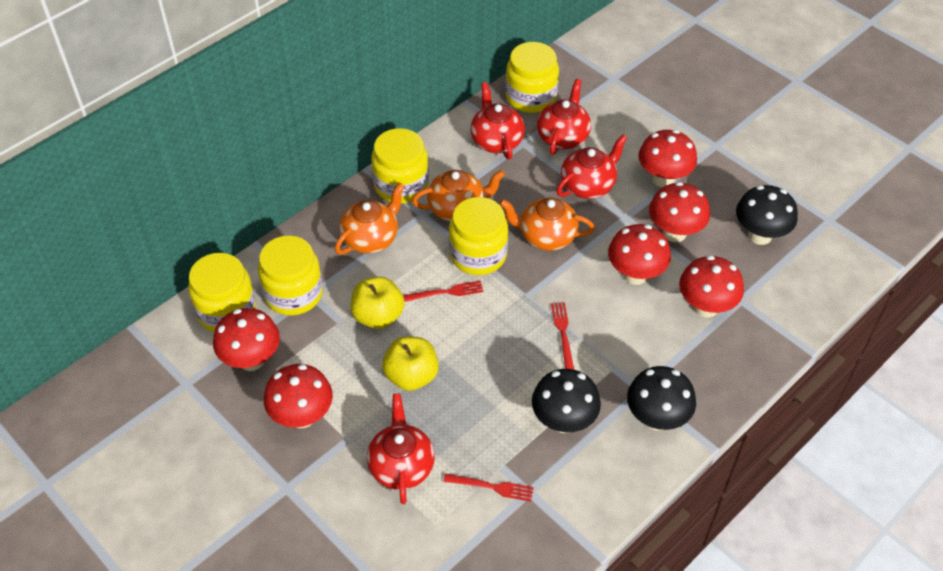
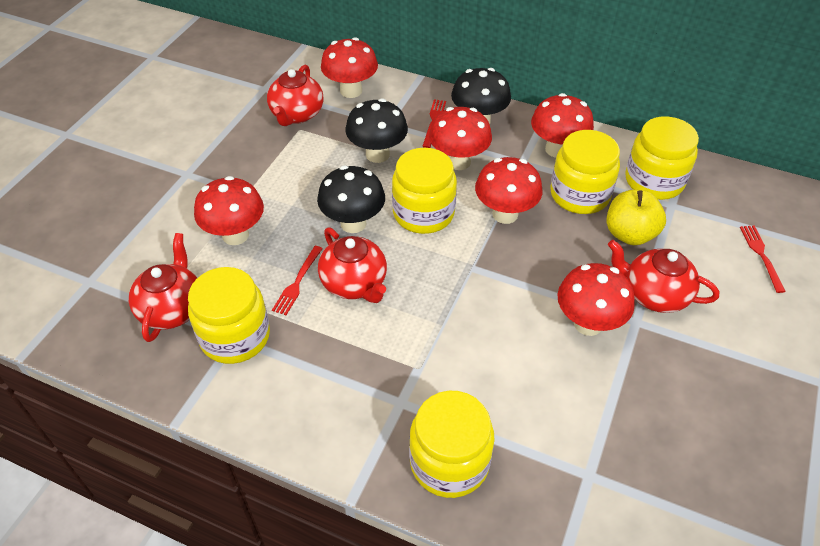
orange teapot: [335,183,405,255] [412,170,505,221] [499,198,595,251] = 3 -> none = 0
yellow apple: [351,277,405,329] [382,336,439,391] = 2 -> [606,190,666,245] = 1

